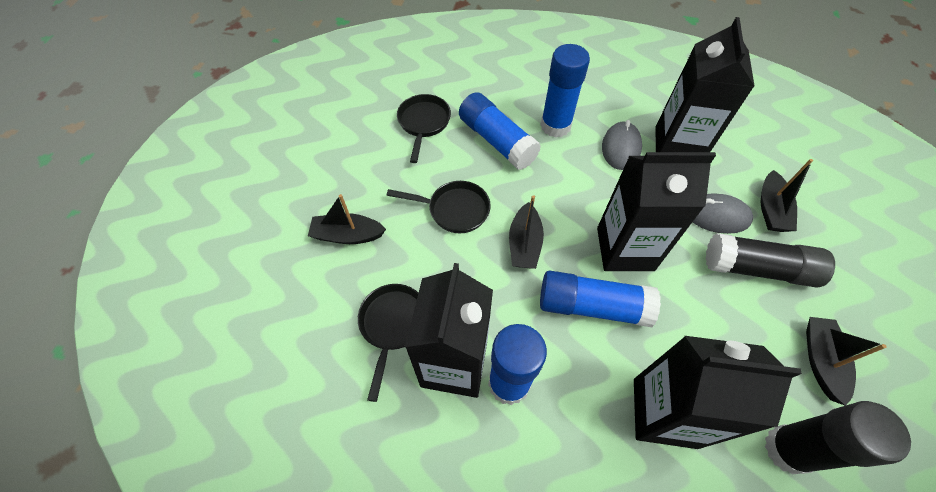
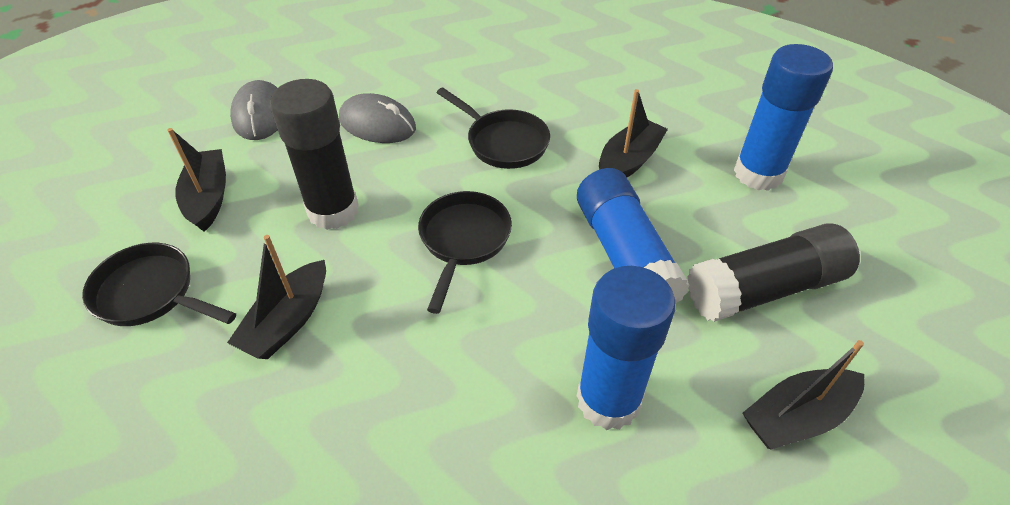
black carton: [405,263,493,398] [597,152,716,271] [634,336,802,449] [655,17,755,152] = 4 -> none = 0
blue glue stick: [459,92,541,170] [488,324,547,405] [540,44,590,138] [540,271,661,327] = 4 -> [577,168,690,303] [577,266,676,430] [734,44,833,191] = 3

